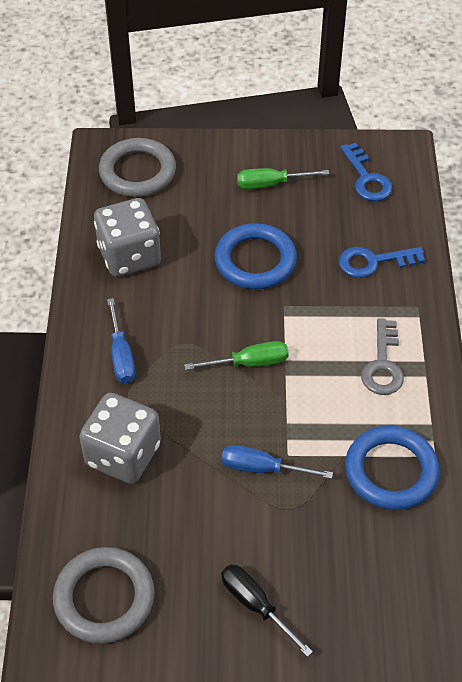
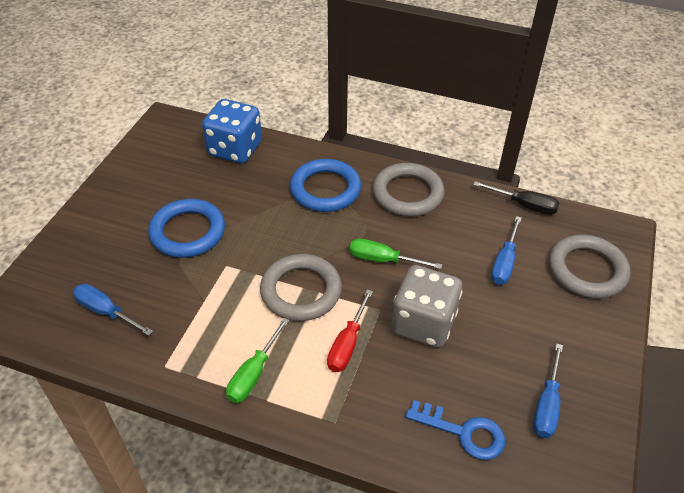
blue dice: none = 0 -> [202,99,262,164] = 1
blue key: [338,247,425,278] [340,143,393,201] = 2 -> [405,400,505,460] = 1
blue screwdriver: [107,298,135,383] [221,445,333,479] = 2 -> [73,284,153,336] [491,216,522,285] [533,343,563,438] = 3
grey dice: [79,393,161,484] [94,198,161,277] = 2 -> [392,265,462,348] = 1
grey key: [361,318,404,395] = 1 -> none = 0
grey ring: [53,547,155,644] [99,138,176,197] = 2 -> [260,254,342,321] [373,163,445,216] [549,235,630,299] = 3
red screwdriver: none = 0 -> [327,289,373,372] = 1

